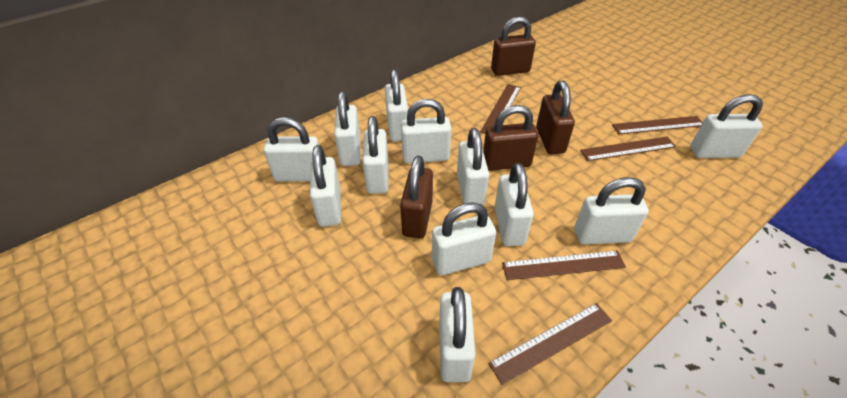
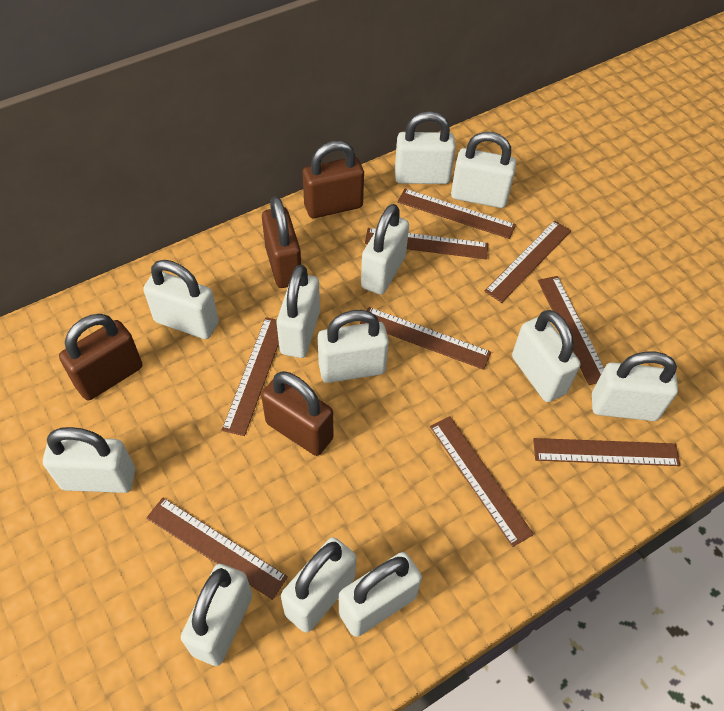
brown ruler: [480,84,521,134] [488,303,612,385] [502,251,626,280] [580,137,676,161] [612,116,703,135] = 5 -> [146,498,288,600] [222,317,279,436] [360,307,491,370] [365,228,488,259] [397,189,516,239] [430,416,534,547] [484,220,571,303] [533,438,680,466] [538,276,604,385] = 9

